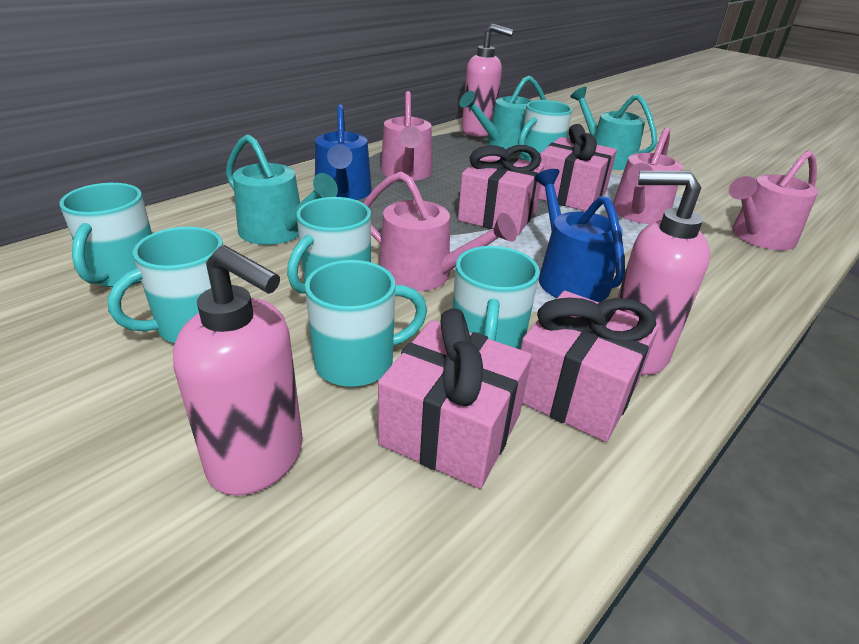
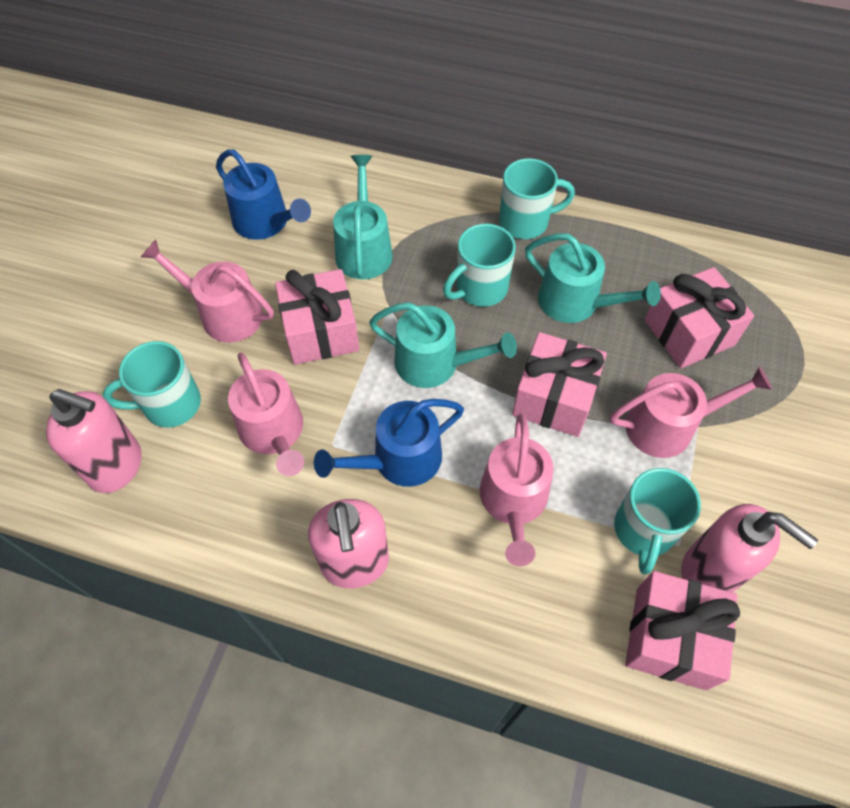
turquoise mug: [59,183,152,287] [108,227,223,343] [287,197,371,294] [305,260,427,387] [453,246,540,349] [518,100,572,161] = 6 -> [103,341,201,428] [443,224,516,307] [499,158,575,239] [614,468,701,574] = 4

